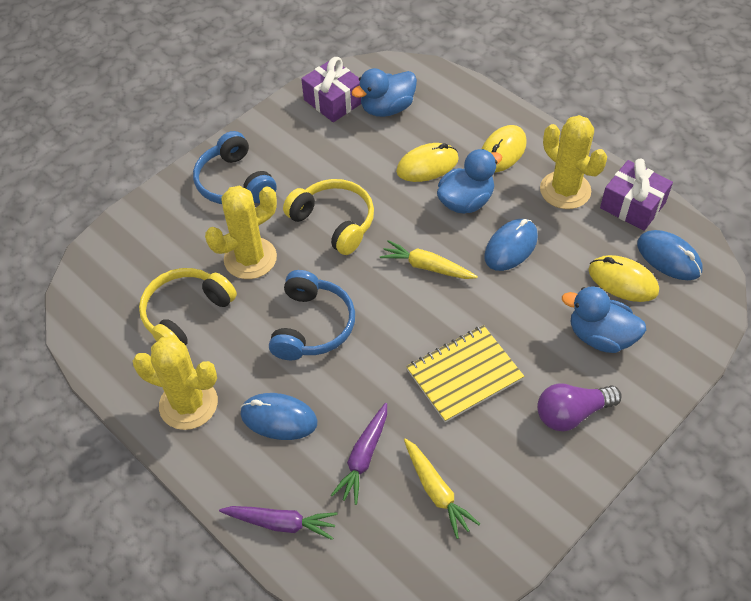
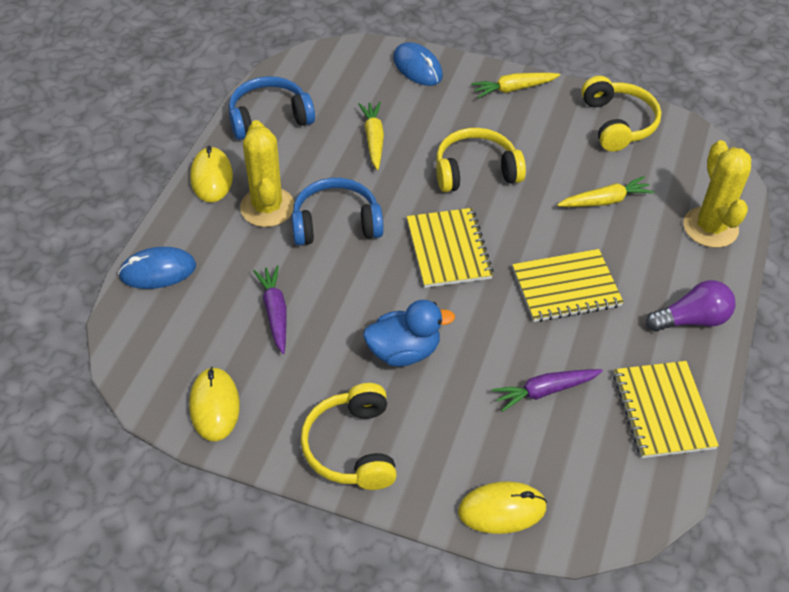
blue duck: [351,68,417,117] [437,149,502,214] [562,286,646,353] = 3 -> [363,300,455,367] = 1
blue mouse: [240,393,318,440] [484,219,538,271] [637,230,703,280] = 3 -> [118,247,196,289] [393,42,443,86] = 2
purple gift: [301,57,361,122] [600,159,673,231] = 2 -> none = 0
yellow cactus: [132,336,218,430] [205,186,277,279] [540,115,607,209] = 3 -> [240,120,295,227] [683,140,751,248] = 2
yellow carrot: [380,240,478,279] [404,438,480,539] = 2 -> [358,102,384,170] [471,73,560,98] [557,176,654,207] = 3
yellow headphones: [139,268,237,345] [283,179,374,255] = 2 -> [301,383,397,490] [436,128,526,192] [581,76,661,152] = 3
yellow notebook: [406,325,524,423] = 1 -> [407,208,494,288] [512,249,623,322] [613,361,719,458] = 3

